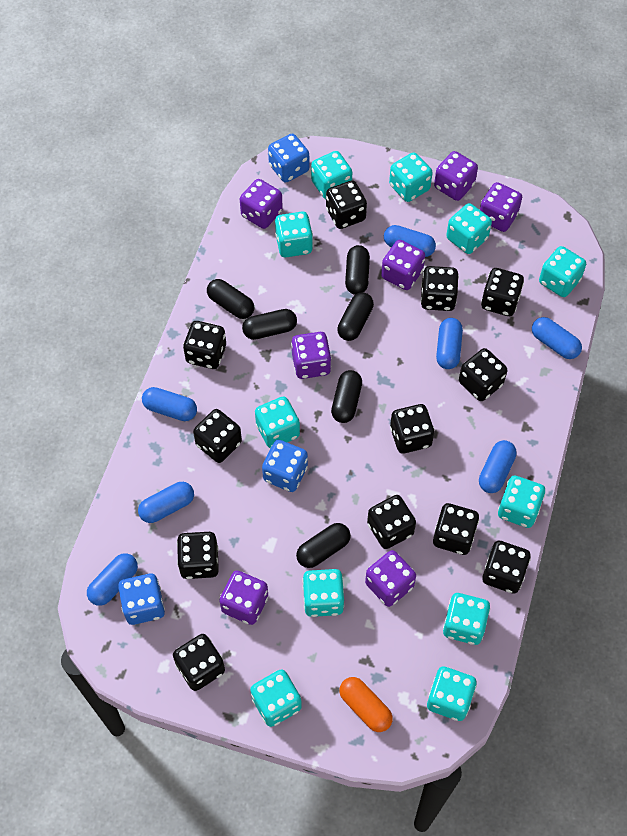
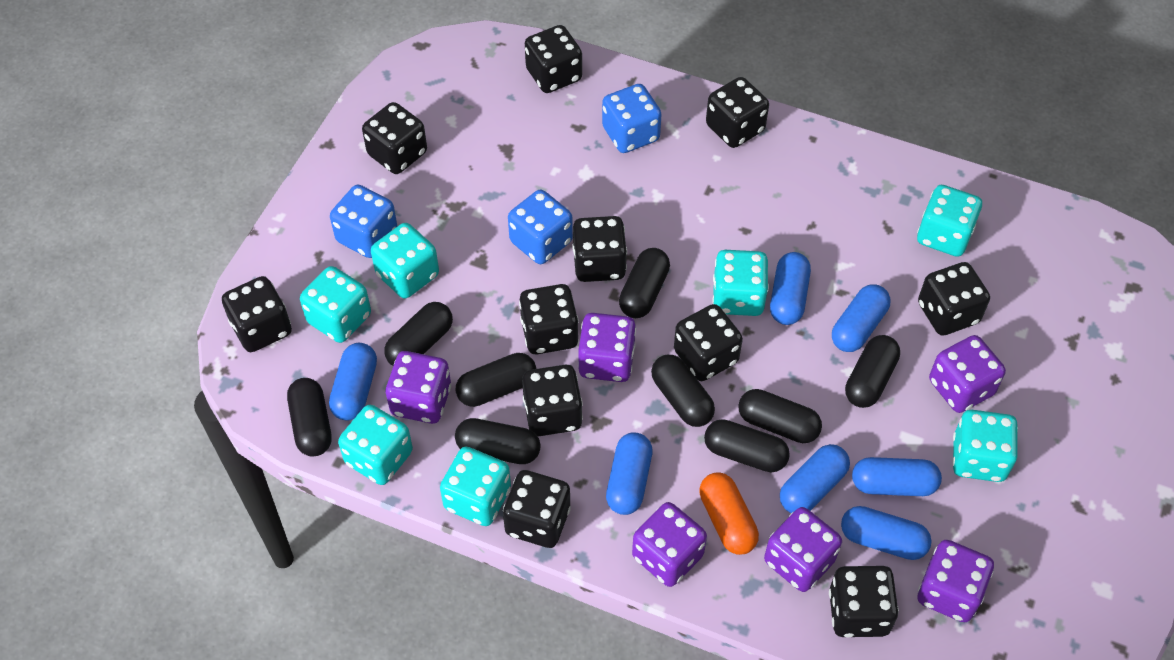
black capsule: [207,279,254,319] [242,309,297,340] [296,523,351,568] [331,370,362,423] [337,292,374,341] [345,245,370,295] = 6 -> [287,378,332,456] [385,302,453,366] [455,353,536,407] [455,418,541,464] [619,248,670,318] [651,355,715,427] [704,419,790,472] [738,389,822,443] [845,335,900,408] = 9
black dice: [173,634,225,691] [177,532,219,579] [183,321,226,369] [193,409,242,463] [326,180,367,229] [367,495,416,549] [390,404,434,454] [420,266,459,311] [433,503,479,555] [459,348,507,401] [481,268,524,316] [482,541,531,594] = 12 -> [222,276,292,352] [362,102,427,174] [503,470,571,548] [519,284,579,354] [522,365,583,436] [525,25,582,93] [572,216,627,282] [674,304,743,381] [706,77,769,148] [829,566,899,638] [918,262,990,336] = 11
purple dice: [219,570,268,625] [240,179,283,229] [291,332,331,379] [365,550,416,607] [381,240,425,290] [434,151,478,201] [480,182,522,232] = 7 -> [386,351,451,424] [578,313,636,382] [632,502,707,587] [764,507,842,592] [918,540,994,622] [929,335,1006,413] = 6
turquoise dice: [250,669,302,727] [255,396,300,449] [275,212,313,258] [302,569,344,617] [311,151,352,199] [389,152,433,202] [427,666,477,721] [443,593,490,645] [446,203,492,254] [498,476,545,528] [539,246,586,297] = 11 -> [300,266,371,343] [338,405,413,485] [371,223,439,298] [440,447,511,526] [712,250,769,316] [917,185,982,257] [952,410,1018,482] = 7

